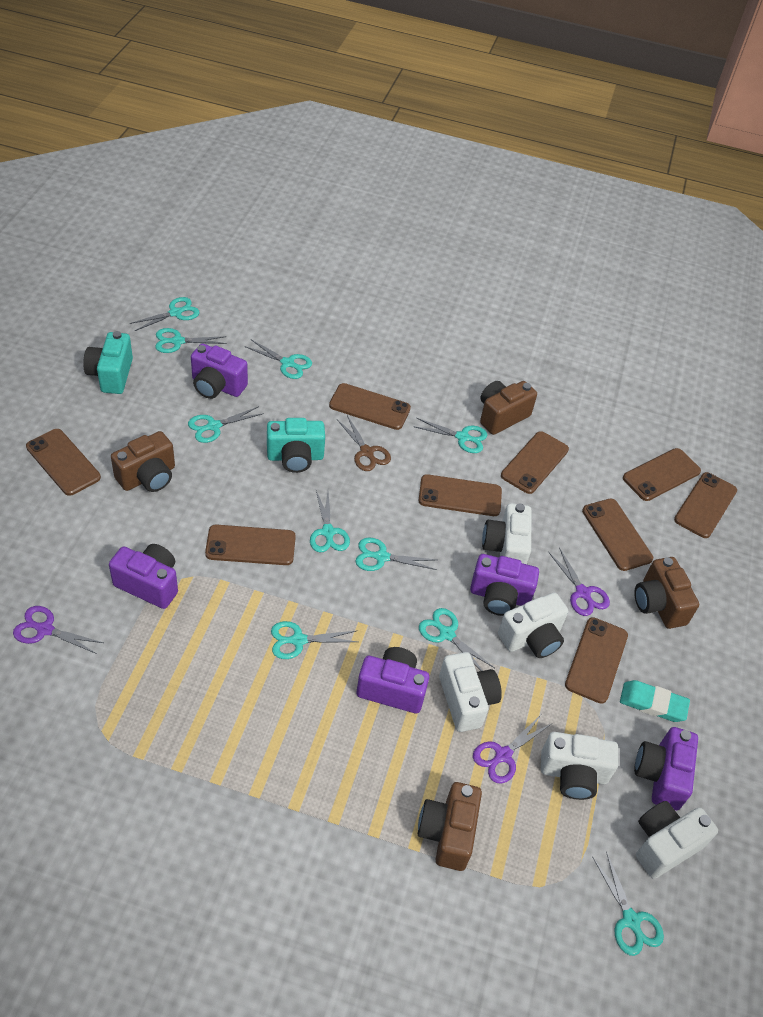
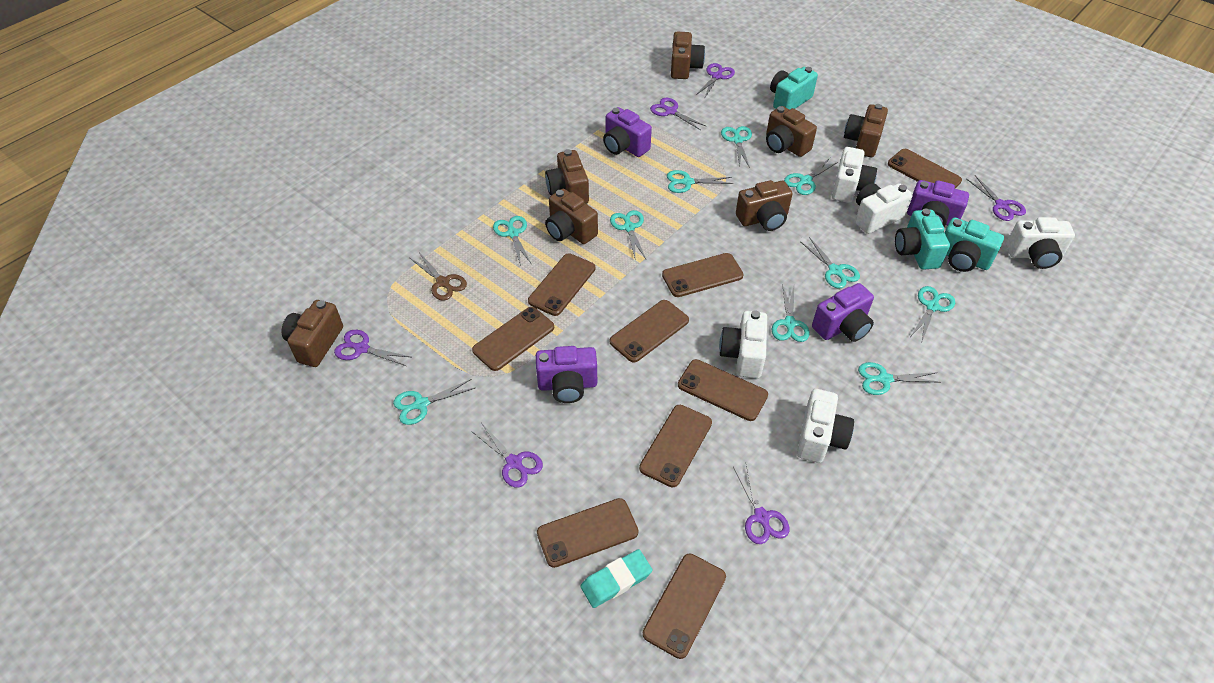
brown camera: [111,431,175,492] [418,782,482,871] [480,381,537,435] [634,557,699,629] = 4 -> [281,300,343,367] [545,149,589,204] [545,189,598,244] [671,31,705,79] [736,180,792,231] [766,106,817,157] [844,104,888,158] = 7
purple camera: [109,544,178,609] [191,343,248,399] [357,647,430,713] [470,554,539,616] [634,727,698,811] = 5 -> [536,346,597,403] [603,107,652,157] [812,283,874,342] [907,180,969,227] = 4
purple scissors: [13,606,103,654] [473,715,551,784] [548,547,610,616] = 3 -> [334,330,410,366] [471,424,543,488] [650,98,707,130] [696,63,735,99] [733,464,789,544] [967,175,1026,221] = 6
turquoise camera: [83,331,133,394] [267,418,325,473] = 2 -> [770,67,818,110] [895,208,950,270] [944,217,1004,272] = 3

